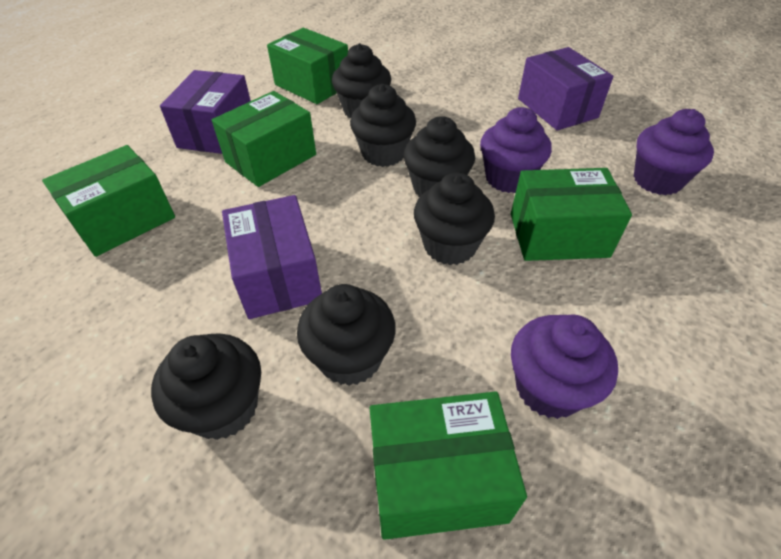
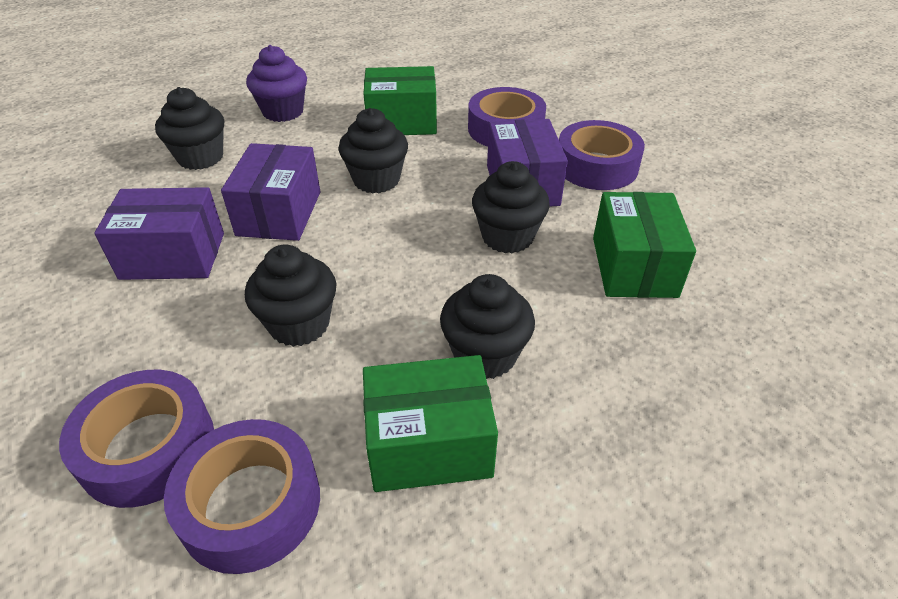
black cupcake: [151,333,261,440] [297,284,396,386] [332,43,391,118] [350,84,416,167] [404,116,475,197] [414,172,495,265] = 6 -> [155,87,224,170] [245,244,337,347] [338,108,408,193] [440,274,535,379] [472,161,550,253] = 5
green box: [42,145,175,257] [212,91,316,187] [267,28,348,104] [370,391,527,540] [511,168,632,261] = 5 -> [363,66,437,135] [363,355,498,492] [593,192,696,298] = 3
purple cupcake: [480,107,552,193] [511,315,618,419] [634,109,714,195] = 3 -> [246,45,307,122] = 1
purple tape: none = 0 -> [59,370,214,508] [164,419,320,574] [468,87,546,147] [559,120,645,190] = 4

